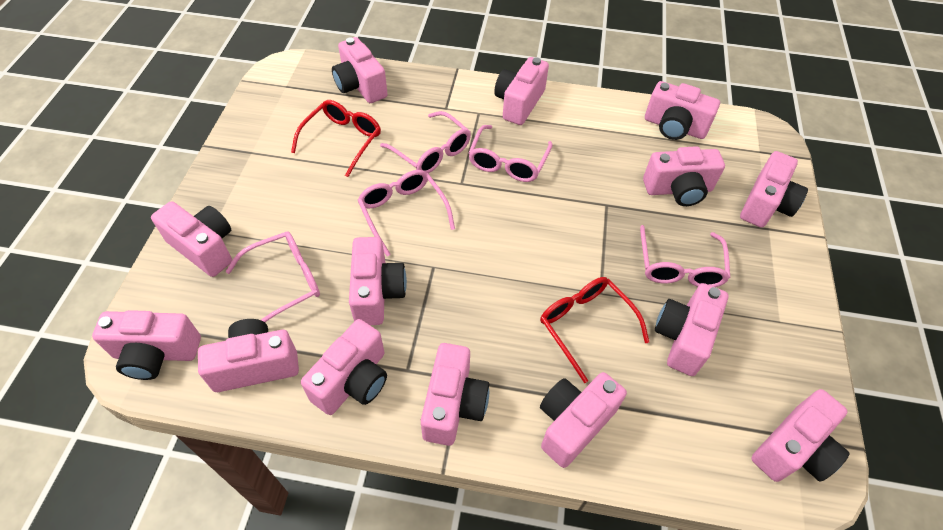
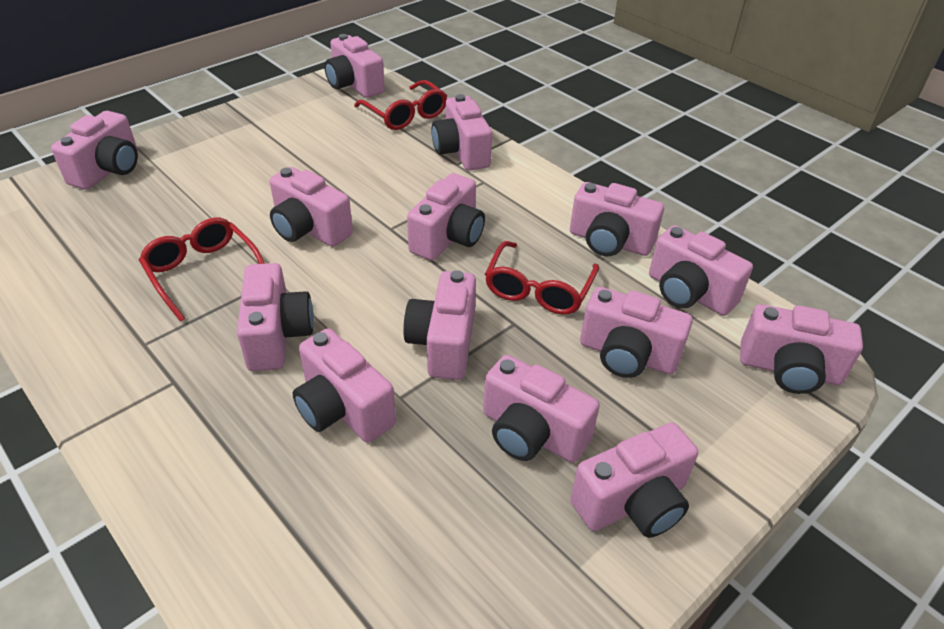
pink glasses: [225,231,320,322] [358,170,455,256] [380,111,471,173] [468,125,553,182] [640,225,730,287] = 5 -> none = 0
red glasses: [291,100,381,177] [540,277,649,383] = 2 -> [139,218,265,322] [354,80,447,130] [485,241,599,315] = 3

